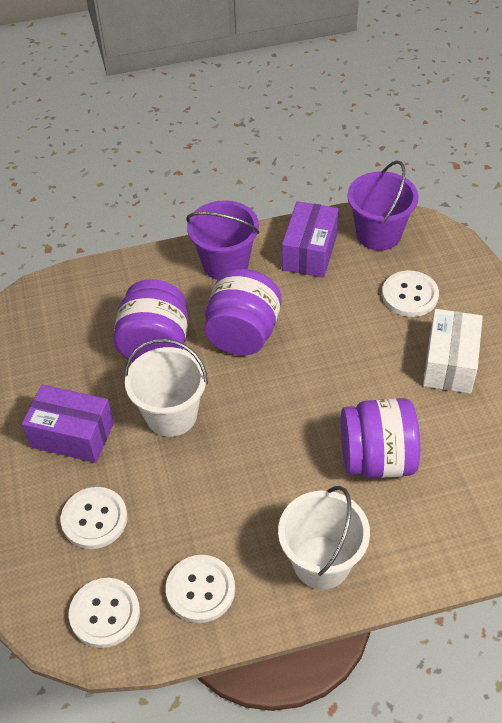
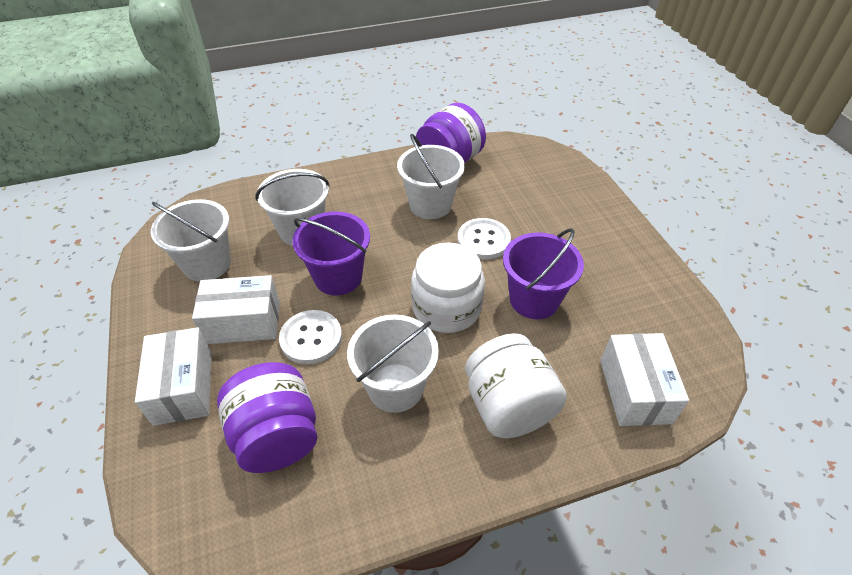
purple box: [22,384,114,463] [282,201,339,278] = 2 -> none = 0
purple jar: [113,279,188,362] [204,269,281,355] [341,398,420,478] = 3 -> [217,362,317,473] [416,103,486,163] = 2
white box: [423,309,483,394] = 1 -> [135,327,212,426] [192,275,280,344] [600,333,689,426] = 3
white bucket: [124,338,208,437] [278,486,370,589] = 2 -> [151,199,231,282] [255,169,330,246] [347,314,439,413] [397,134,465,219] = 4
white button: [61,487,127,549] [69,578,140,648] [166,555,235,623] [382,270,439,317] = 4 -> [279,310,342,364] [457,218,511,259] = 2
white jar: none = 0 -> [411,242,485,333] [465,333,567,438] = 2

